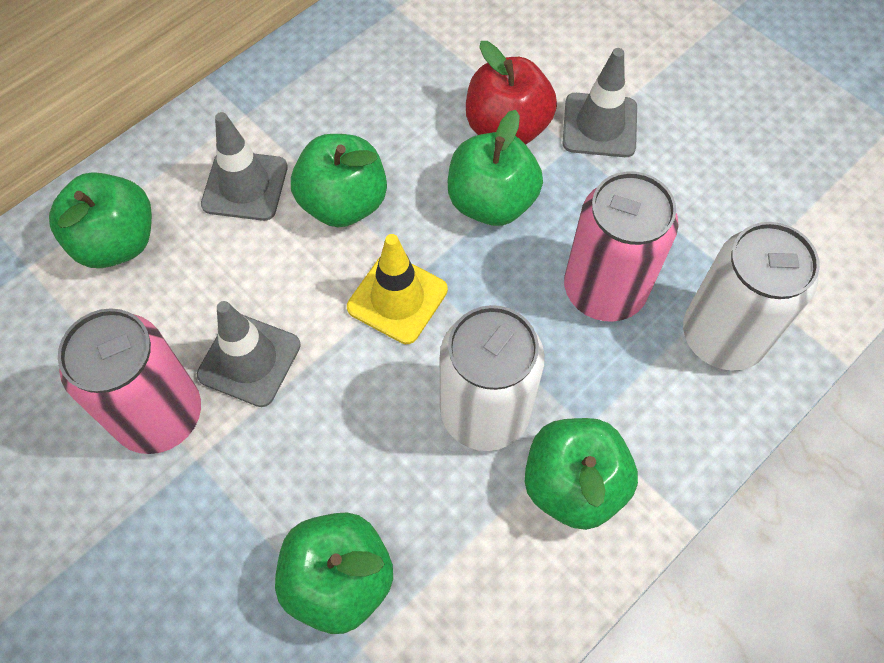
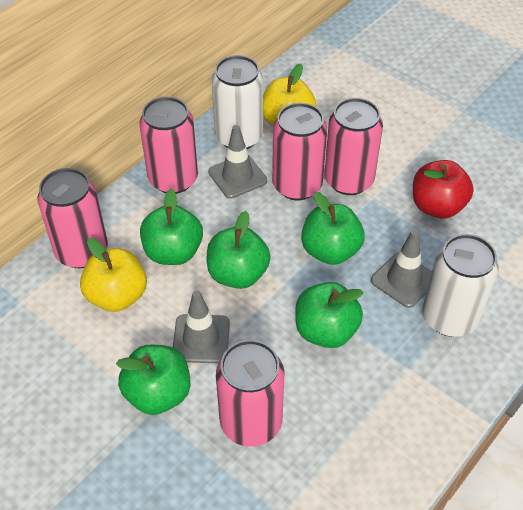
pink can: [58,308,201,454] [564,171,679,322] = 2 -> [37,168,108,268] [140,97,198,194] [216,340,284,447] [272,103,327,200] [324,98,383,195] = 5
yellow apple: none = 0 -> [80,238,147,312] [263,64,316,126] = 2
yellow traffic cone: [347,234,448,344] = 1 -> none = 0

